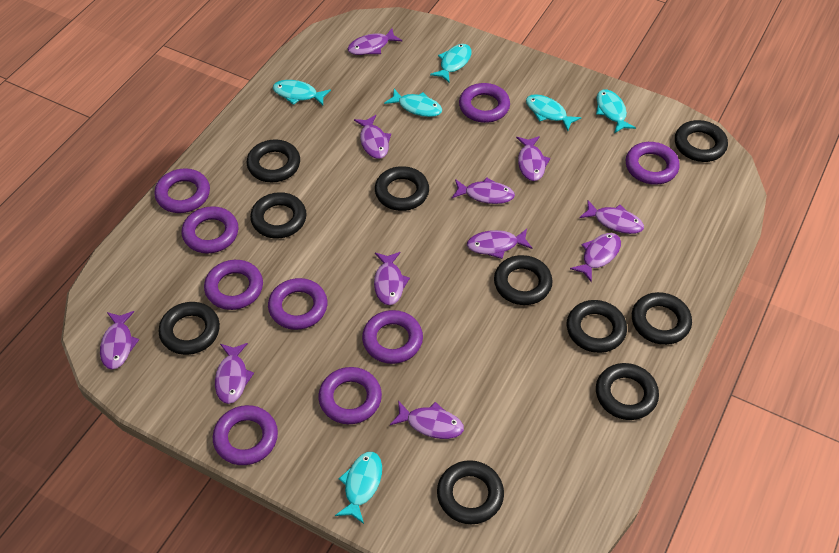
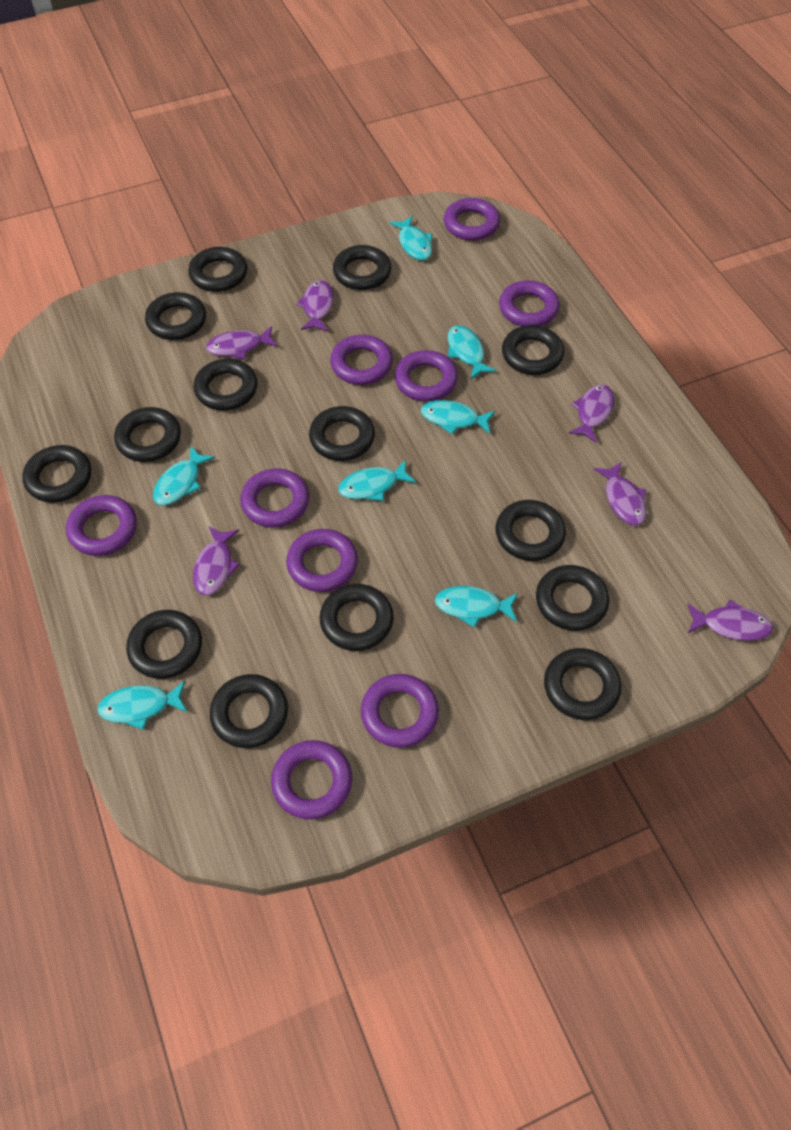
black ring: [159,302,220,355] [247,139,300,182] [250,192,306,239] [375,166,429,211] [437,460,504,524] [494,255,553,305] [567,300,627,353] [596,363,659,420] [632,292,692,345] [675,120,728,162] = 10 -> [22,445,91,503] [114,407,181,462] [126,610,202,679] [145,292,206,340] [188,247,247,292] [194,359,258,411] [210,674,288,748] [309,406,375,461] [319,584,394,651] [333,245,391,290] [496,500,566,561] [502,325,564,375] [536,565,609,631] [544,648,621,720] = 14
purple fish: [100,311,139,370] [215,343,254,404] [348,28,402,55] [354,115,391,159] [374,252,410,305] [390,401,464,439] [452,177,515,204] [467,229,533,259] [516,136,550,181] [570,233,621,282] [579,200,644,234] = 11 -> [193,526,240,596] [206,326,278,359] [296,280,334,331] [568,384,614,443] [593,462,646,525] [687,599,773,641] = 6
turquoise fish: [273,80,331,105] [335,452,382,524] [384,89,442,117] [430,44,472,83] [526,94,581,131] [596,90,636,133] = 6 -> [97,681,188,730] [153,445,215,506] [338,460,416,501] [389,216,432,260] [421,400,495,434] [435,586,518,627] [448,325,496,379] = 7

